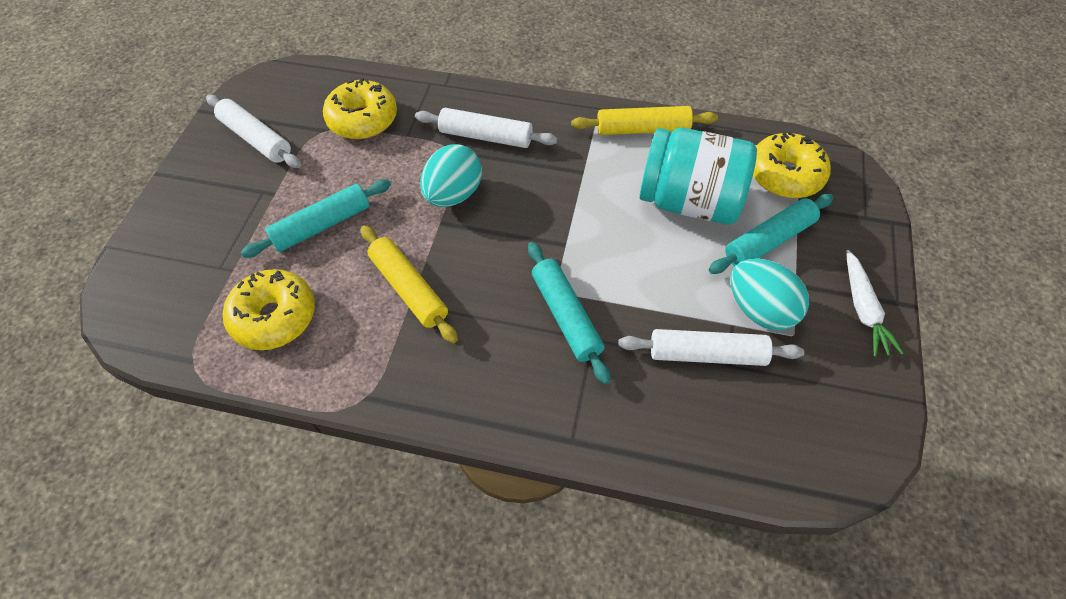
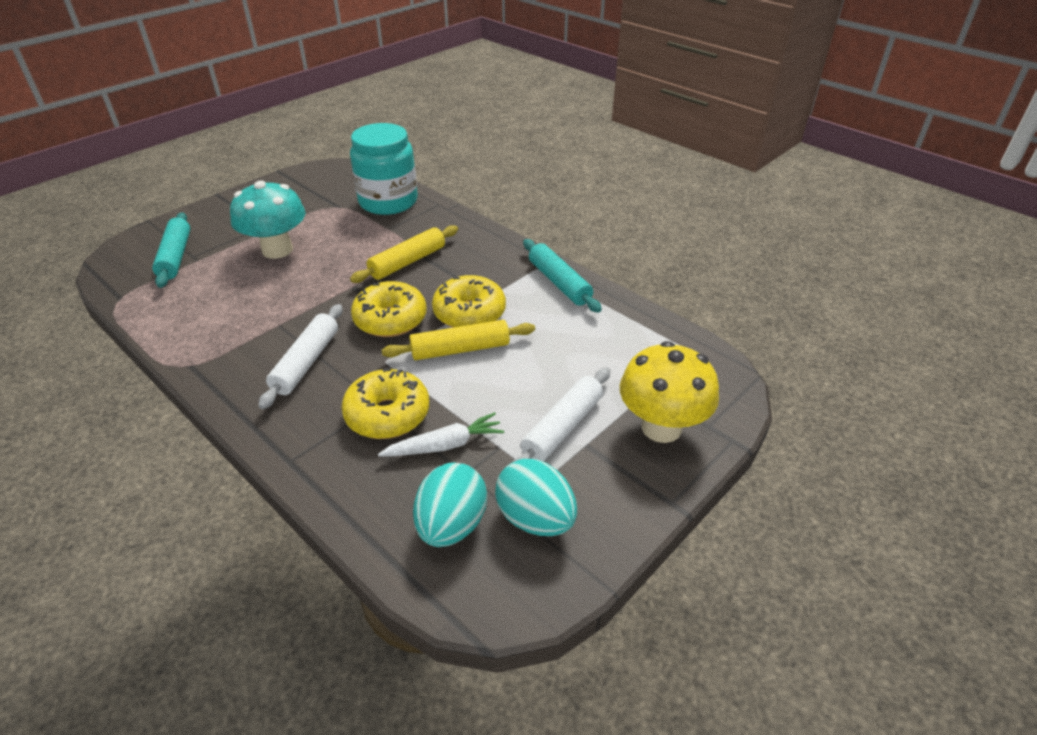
turquoise mushroom: none = 0 -> [230,180,306,259] = 1
turquoise rolling pin: [241,179,391,258] [528,242,611,384] [709,194,833,274] = 3 -> [152,212,190,288] [523,239,602,313] = 2
white rolling pin: [206,95,301,168] [415,108,557,148] [618,329,804,366] = 3 -> [258,304,343,409] [513,367,611,462] = 2
yellow mushroom: none = 0 -> [620,341,719,443] = 1

